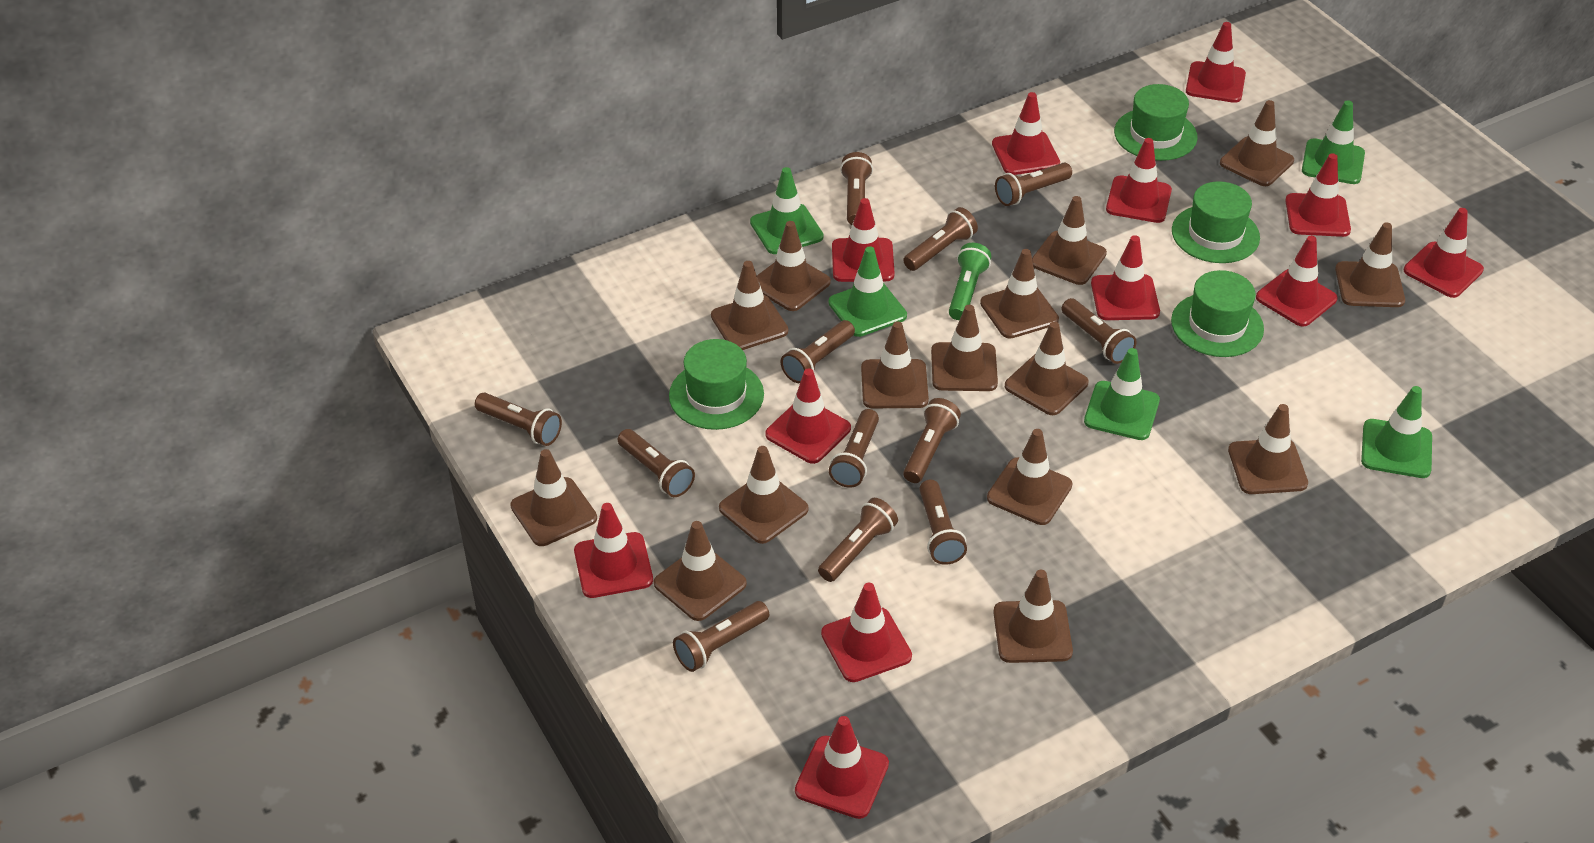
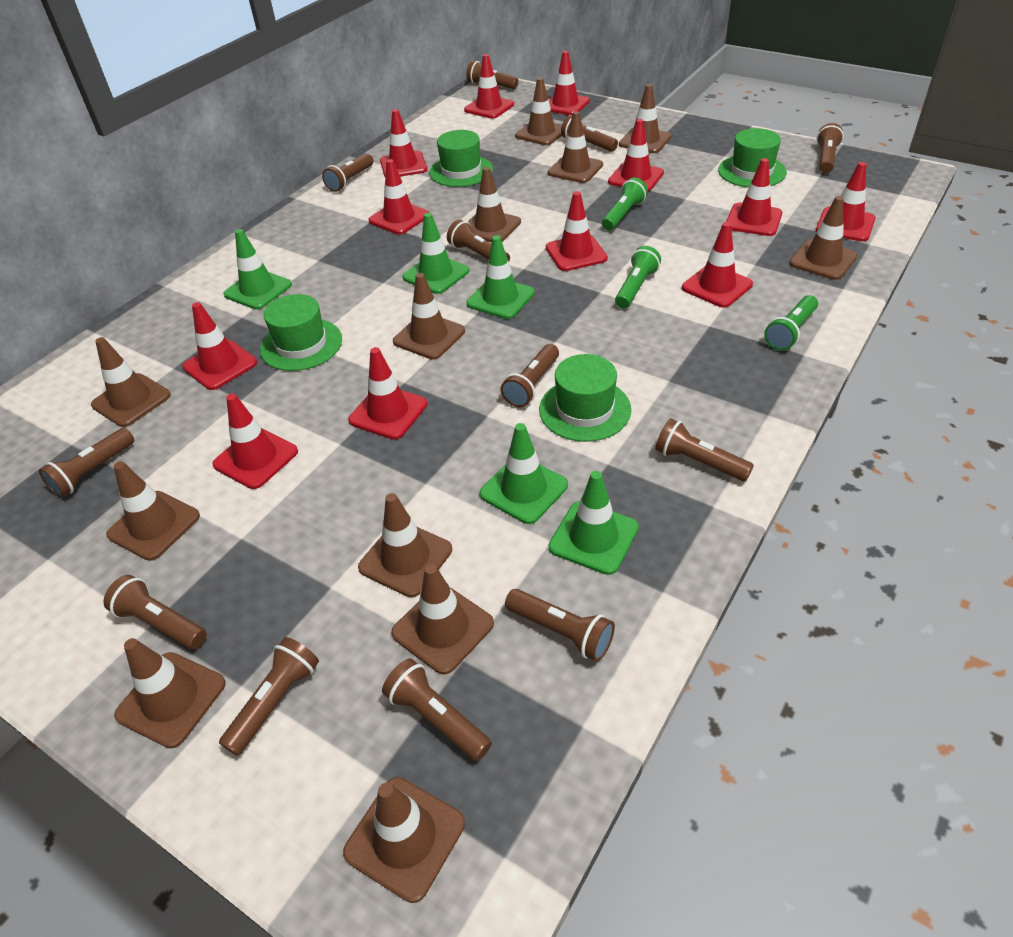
brown traffic cone: [510,449,597,546] [654,521,747,621] [711,261,788,350] [719,446,809,544] [757,221,831,311] [861,321,929,408] [931,305,998,391] [980,249,1059,338] [987,429,1072,525] [993,570,1073,663] [1005,322,1089,415] [1032,196,1107,285] [1220,100,1294,186] [1228,404,1308,494] [1335,222,1405,307] = 15 -> [91,337,171,427] [106,461,200,561] [114,638,226,749] [343,777,465,903] [358,493,452,597] [391,564,494,675] [393,273,465,359] [468,167,521,243] [515,78,562,145] [548,111,603,183] [619,84,672,153] [789,196,857,280] = 12
green flashlight: [949,243,991,320] = 1 -> [602,178,648,231] [615,246,661,309] [764,295,818,351] = 3

